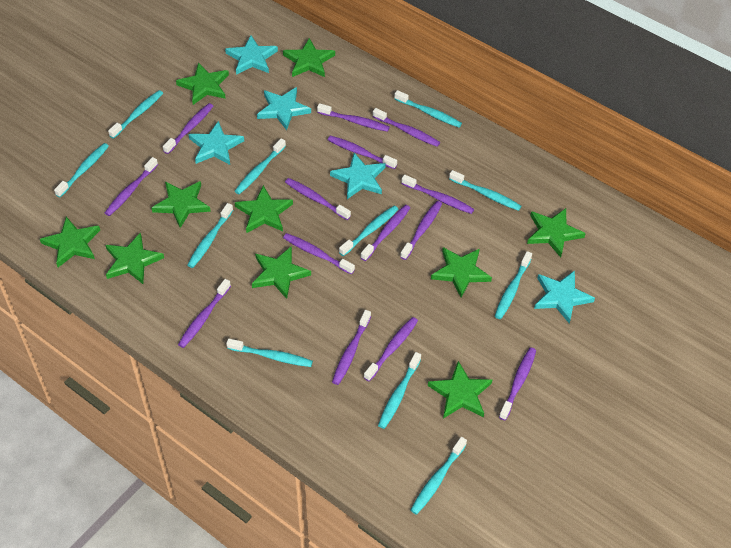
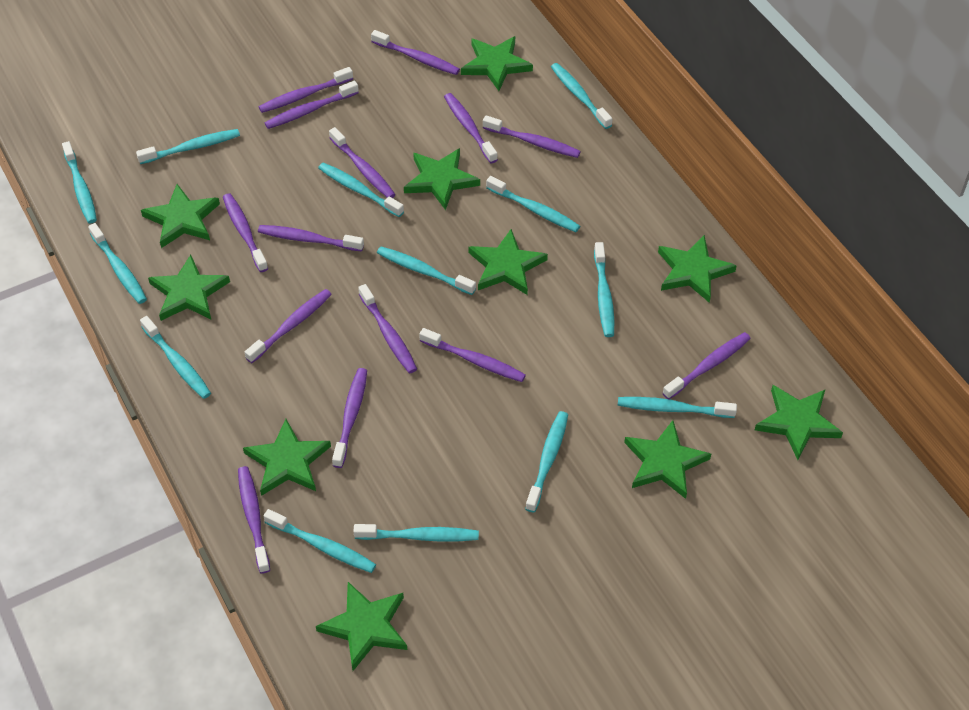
turquoise star: [188,121,244,165] [225,35,278,75] [257,87,311,130] [330,153,386,199] [534,270,595,324] = 5 -> none = 0
turquoise toothbrush: [54,143,109,198] [108,90,163,139] [187,203,233,268] [226,339,313,367] [235,138,286,194] [339,206,399,256] [378,352,421,429] [394,90,462,127] [410,437,467,515] [449,170,521,211] [495,251,532,319] = 11 -> [62,141,97,223] [88,223,147,304] [136,129,240,164] [140,316,211,399] [264,509,376,573] [318,163,404,217] [353,524,479,542] [377,246,476,295] [486,176,580,232] [525,411,568,512] [551,63,612,129] [594,242,614,337] [618,397,737,418] = 13

